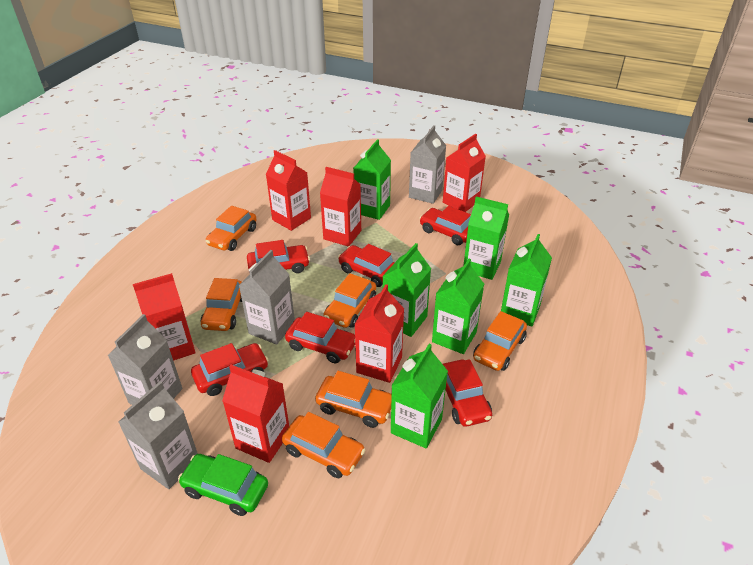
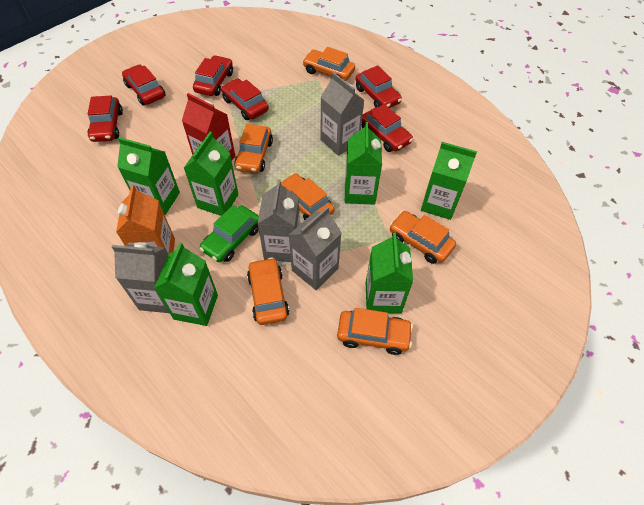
orange carton: none = 0 -> [116,185,175,254] = 1
red carton: [133,273,195,361] [222,365,289,463] [266,150,311,231] [320,167,361,246] [354,284,404,383] [443,134,486,212] = 6 -> [182,93,235,161] = 1

